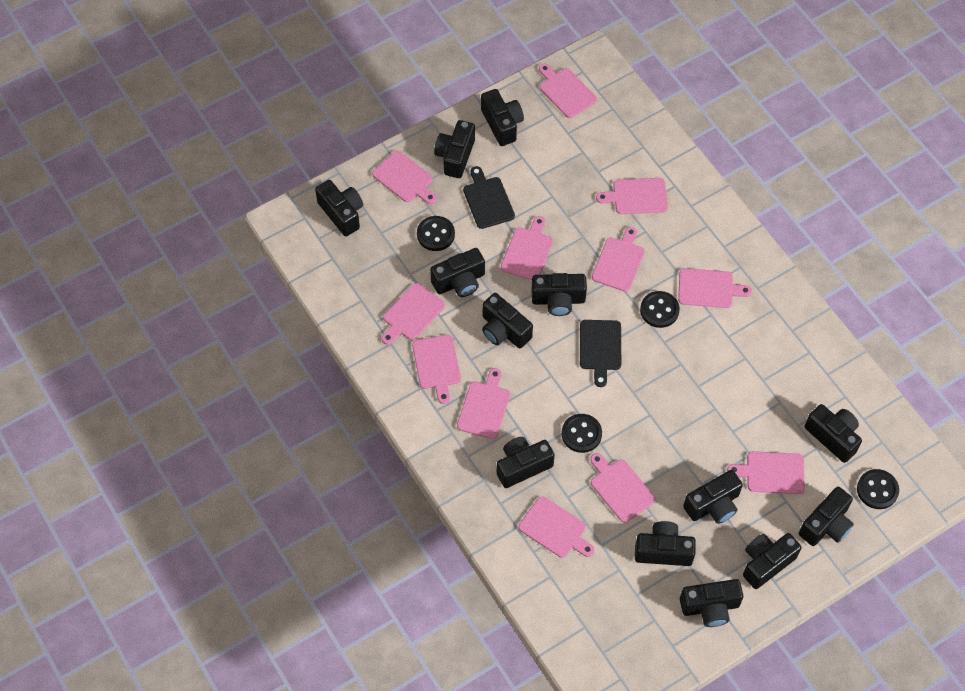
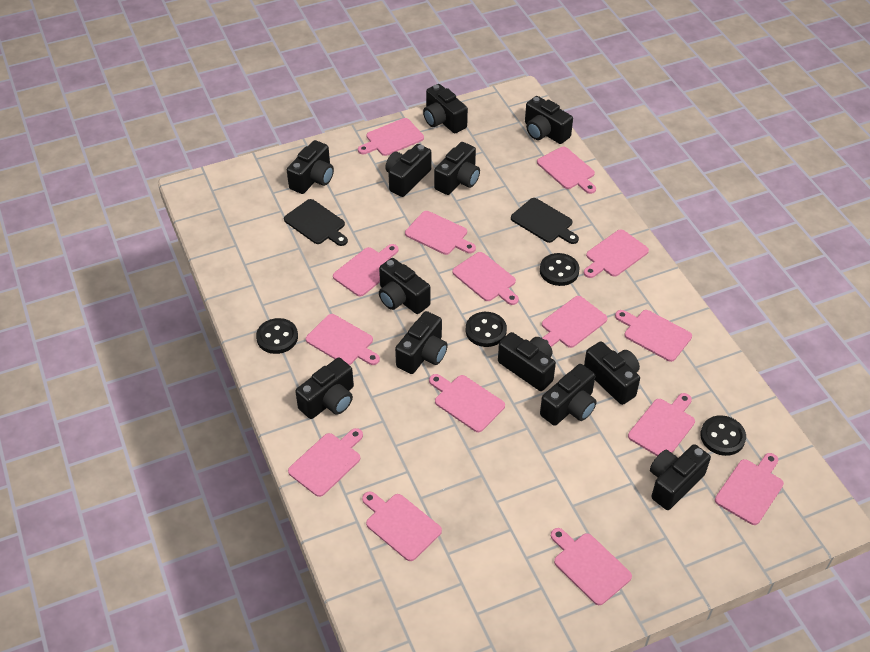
black camera: [315,180,363,236] [430,248,485,297] [434,120,475,178] [481,89,524,146] [482,293,533,349] [497,437,555,488] [531,273,587,316] [635,521,696,566] [680,579,743,627] [683,470,743,524] [743,533,802,589] [799,487,854,546] [805,404,862,463] = 13 -> [287,140,334,194] [295,358,354,419] [379,258,431,314] [385,144,431,197] [395,311,448,374] [423,84,468,133] [434,142,480,195] [498,332,556,391] [525,96,573,144] [540,364,597,426] [584,341,640,405] [650,444,711,510] = 12
pink cutting board: [372,151,437,204] [382,283,445,345] [412,335,461,404] [457,368,510,439] [501,216,553,280] [519,497,594,558] [539,64,597,118] [590,453,655,523] [592,227,645,292] [596,178,668,214] [678,268,752,308] [727,451,805,494] = 12 -> [288,428,363,497] [306,314,380,365] [333,244,399,296] [358,118,424,156] [362,491,442,561] [405,211,476,255] [429,374,505,432] [452,252,519,305] [537,147,596,194] [542,296,607,348] [551,528,632,605] [584,229,649,278] [615,310,692,362] [628,393,695,456] [715,453,784,525] = 15

